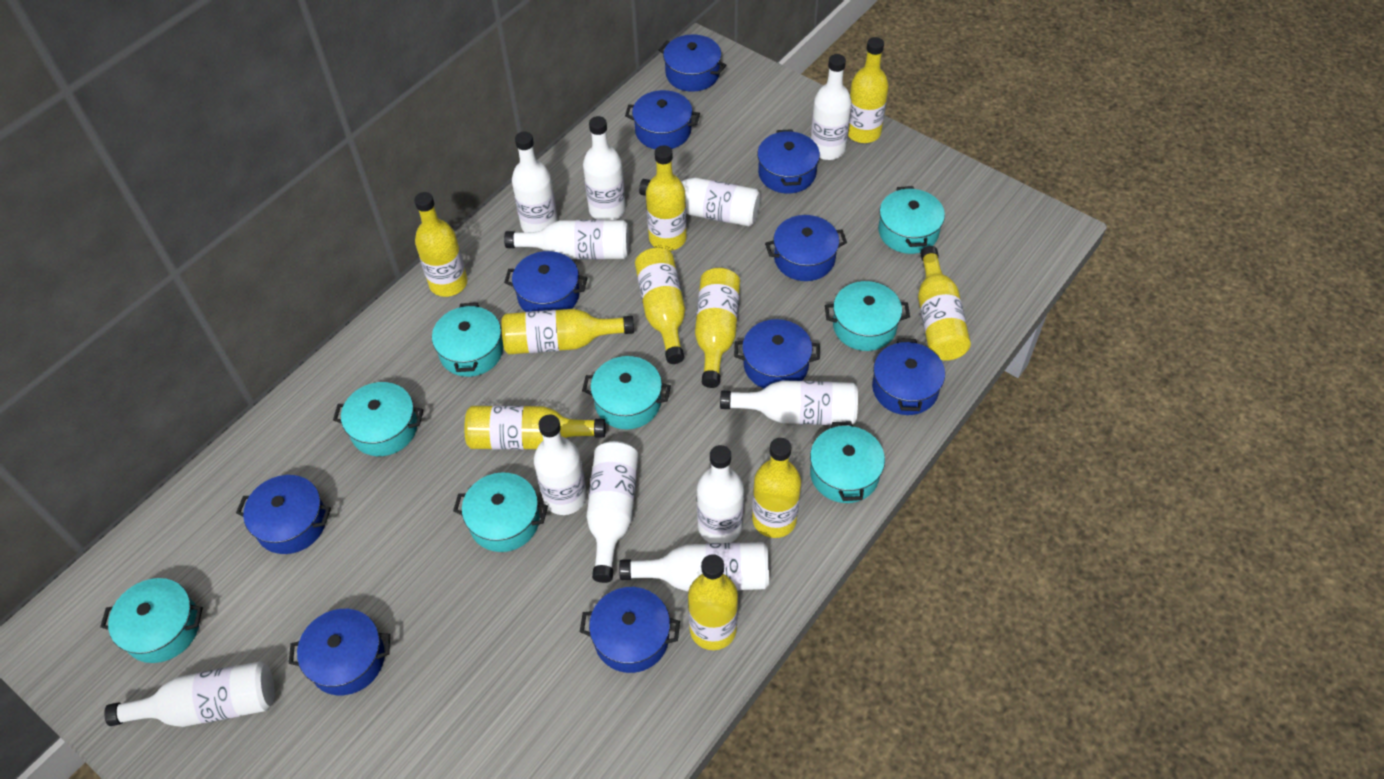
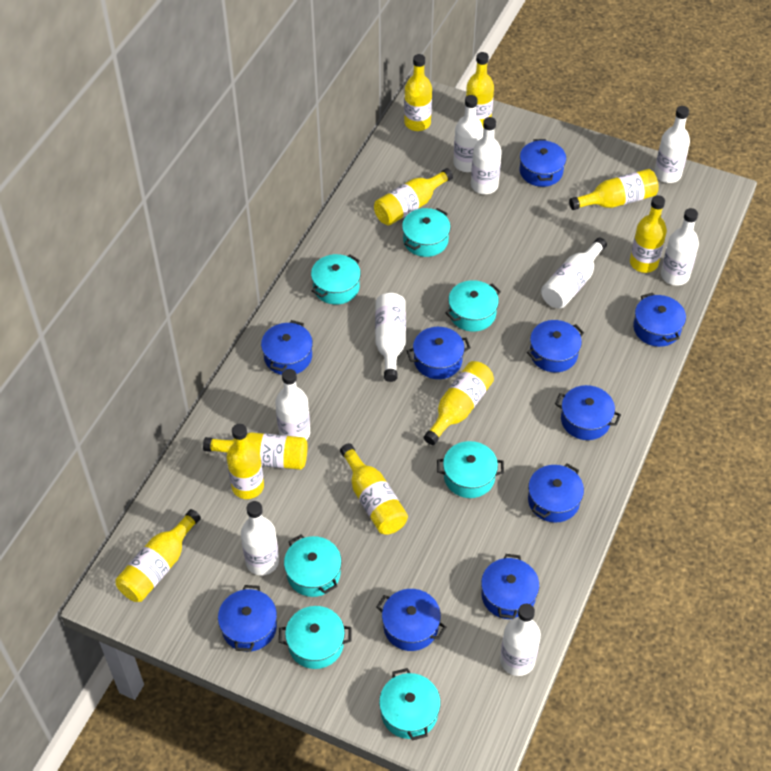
turquoise pot: [100,578,203,663] [333,382,423,456] [432,303,503,377] [453,473,548,552] [582,356,671,430] [810,421,885,503] [825,281,910,351] [878,186,945,254] = 8 -> [279,606,351,669] [284,535,342,597] [311,254,361,305] [379,668,441,741] [402,208,451,257] [437,441,504,498] [446,280,501,332] = 7
white bottle: [104,661,274,727] [504,220,629,259] [512,132,558,232] [534,414,587,515] [583,116,626,220] [586,441,638,583] [619,542,769,592] [639,178,760,227] [697,445,744,543] [720,380,858,425] [811,54,852,160] = 11 -> [241,501,279,576] [275,369,310,440] [375,293,406,382] [453,95,483,172] [471,117,502,194] [500,604,541,676] [541,238,607,309] [654,106,690,183] [661,208,699,286] = 9

